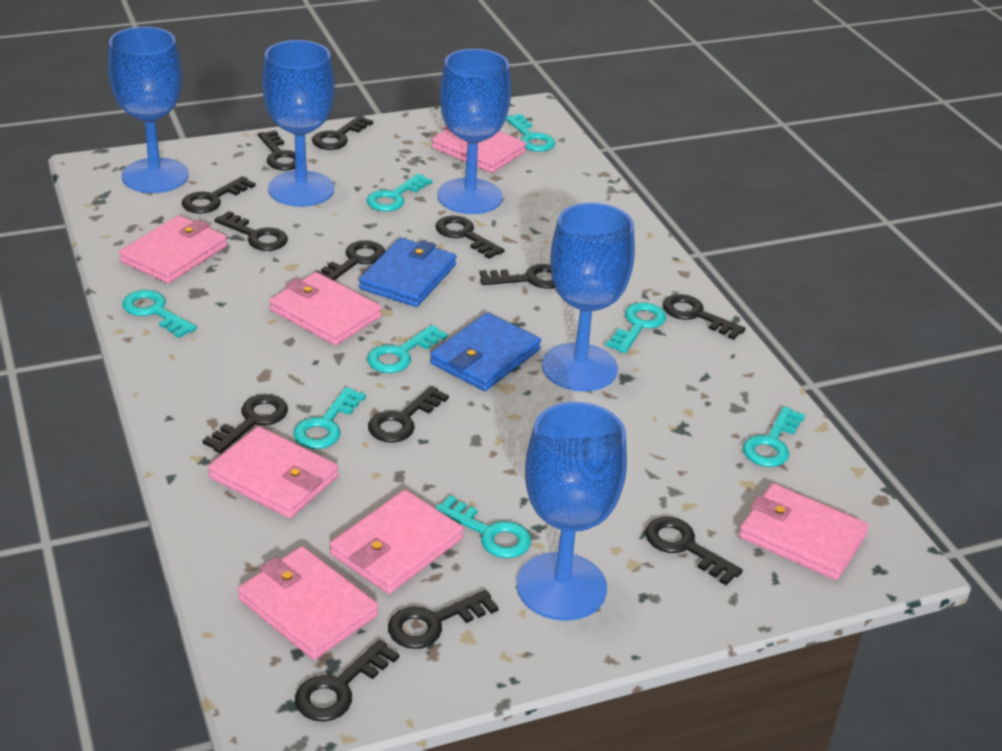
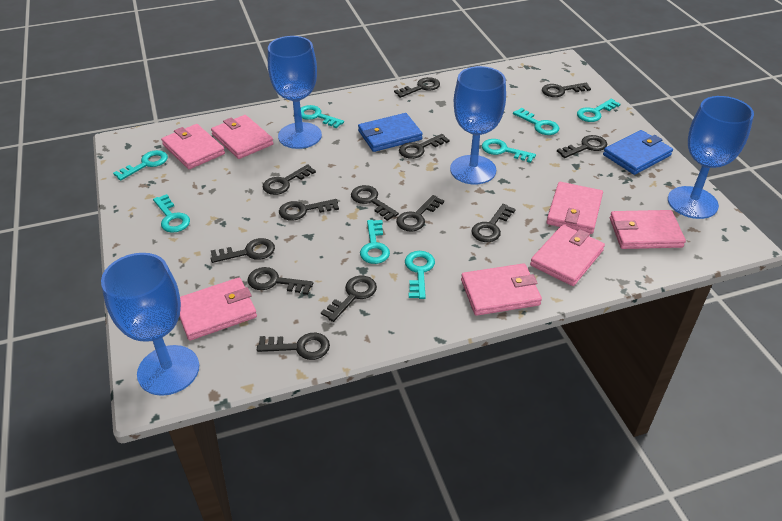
blue goblet: [108,27,189,193] [262,40,334,207] [438,49,511,214] [517,402,627,621] [542,203,635,391] = 5 -> [101,253,199,396] [268,36,322,149] [450,66,506,184] [668,96,754,219] = 4

